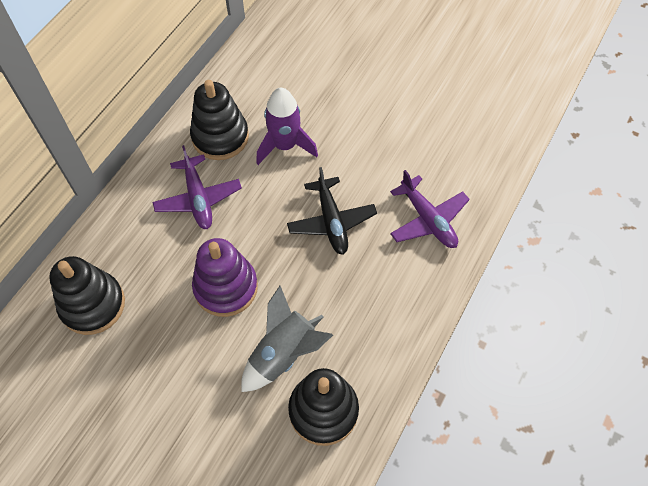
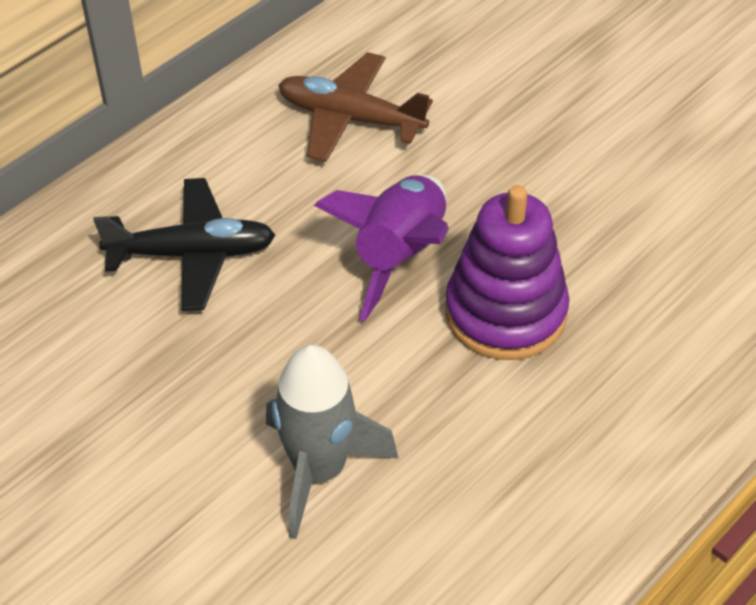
black stacking toy: [49,256,125,335] [190,80,249,160] [288,368,359,446] = 3 -> none = 0
brown plane: none = 0 -> [278,52,433,162] = 1
purple plane: [152,145,242,229] [390,170,470,248] = 2 -> none = 0

